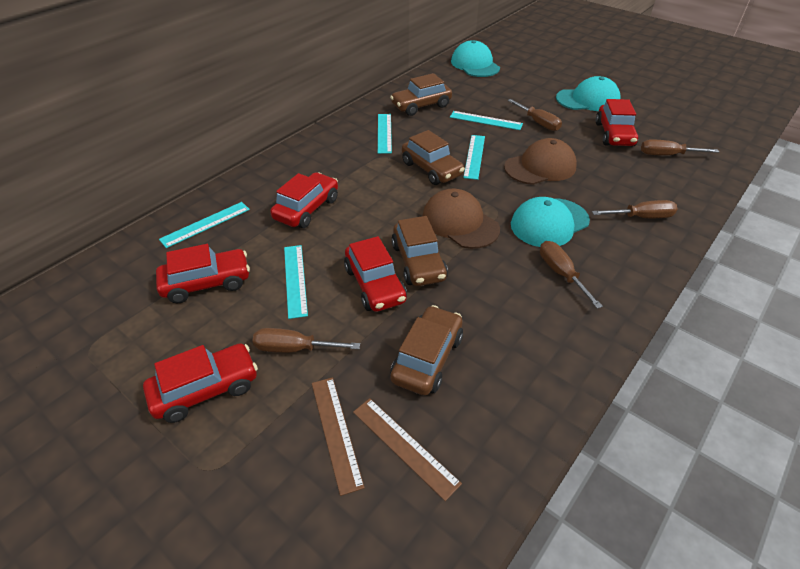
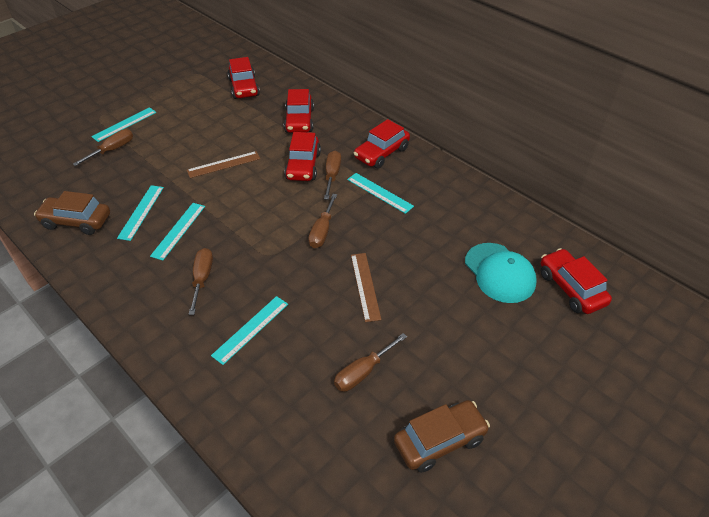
brown cap: [423,189,500,249] [504,138,577,185] = 2 -> none = 0
brown car: [390,73,452,116] [390,305,463,396] [391,216,448,286] [402,130,465,185] = 4 -> [34,191,110,235] [394,400,490,473] = 2
turquoise cap: [451,40,500,77] [511,197,590,247] [556,76,621,111] = 3 -> [465,243,536,303] = 1

